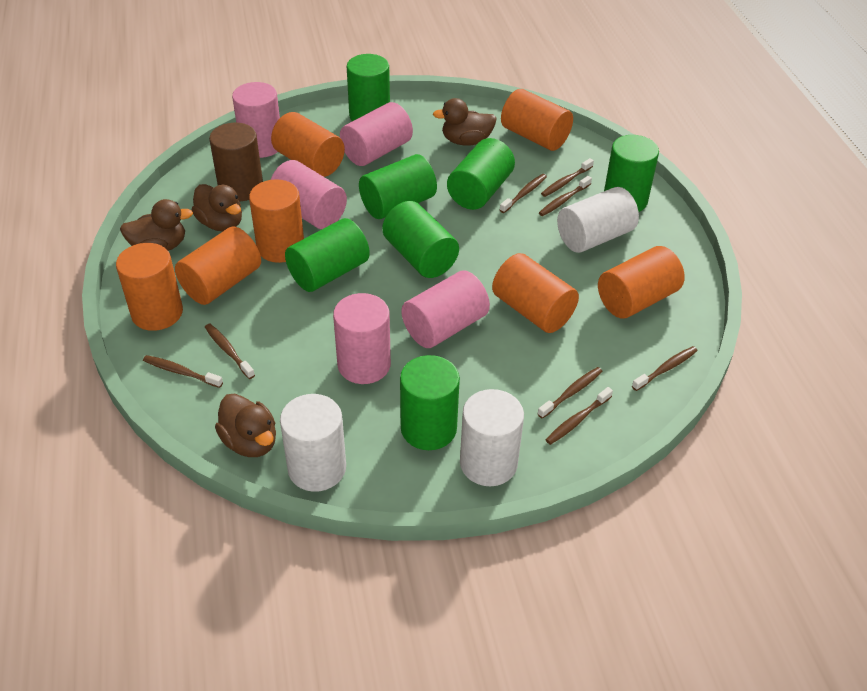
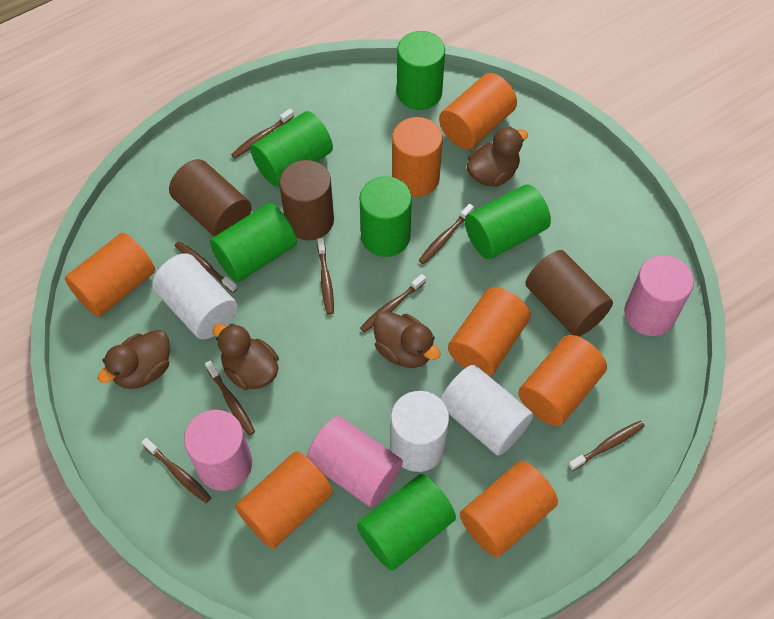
brown cylinder: [209,123,263,201] = 1 -> [169,159,252,237] [279,160,334,240] [525,250,613,337] = 3
green cylinder: [285,218,370,292] [347,54,390,121] [359,154,437,219] [382,201,459,278] [400,355,460,450] [447,138,515,210] [604,135,659,212] = 7 -> [210,203,297,282] [250,111,333,187] [357,474,456,571] [360,176,412,257] [397,31,445,110] [465,185,551,259] = 6
pink cylinder: [232,82,280,158] [271,160,347,229] [333,293,391,384] [340,102,413,166] [401,270,490,348] = 5 -> [184,410,252,491] [306,416,403,507] [624,255,694,336] = 3

